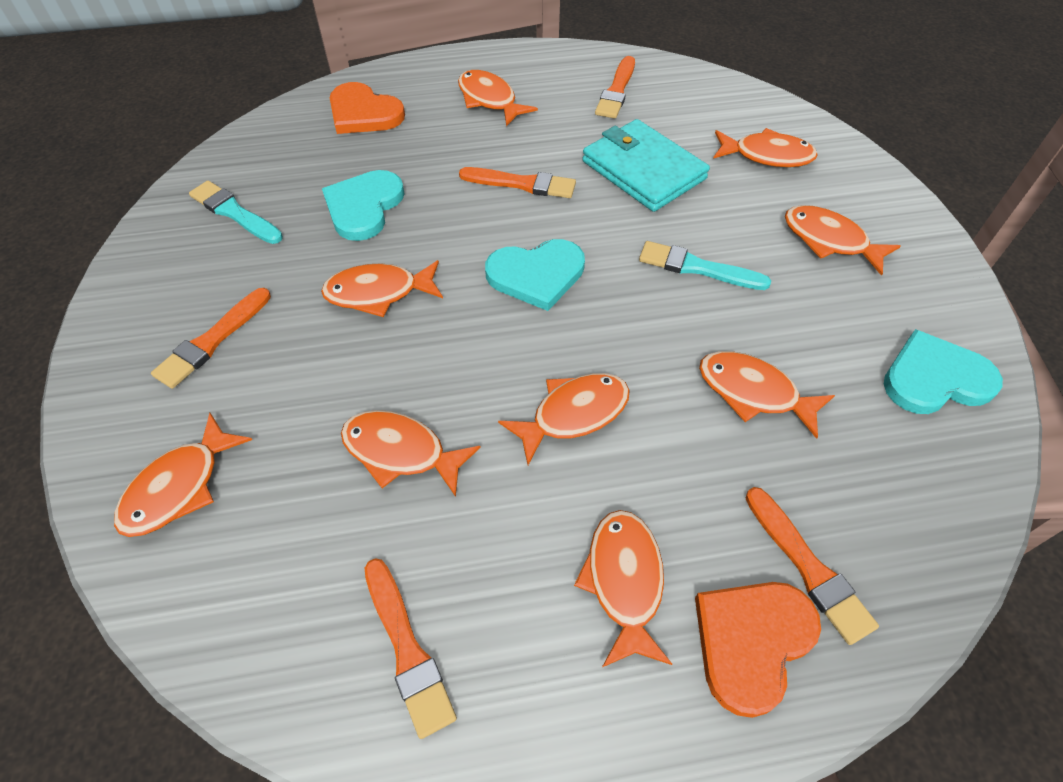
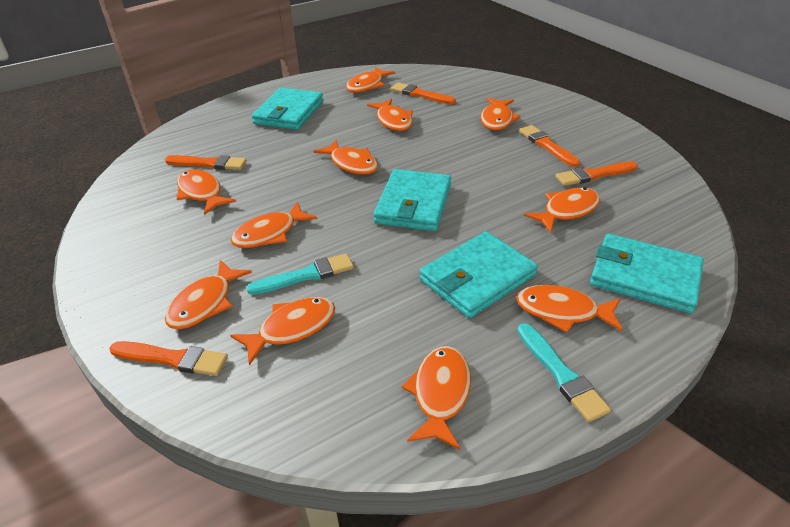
orange fish: [114,413,252,537] [321,260,443,317] [341,410,481,497] [458,70,538,126] [498,373,630,465] [574,510,672,667] [699,351,835,439] [713,128,818,167] [785,205,901,276] = 9 -> [165,260,252,330] [177,169,236,215] [230,297,335,366] [231,202,317,248] [313,140,378,175] [346,67,395,93] [367,99,413,131] [402,346,471,450] [481,98,521,130] [516,285,623,333] [524,187,600,233] = 11
orange heart: [330,82,405,134] [695,582,821,718] = 2 -> none = 0
turquoise heart: [322,170,405,241] [485,239,585,311] [884,329,1003,414] = 3 -> none = 0
turquoise wallet: [582,119,710,212] = 1 -> [252,88,323,130] [373,169,451,231] [420,231,538,318] [590,234,704,314] = 4

